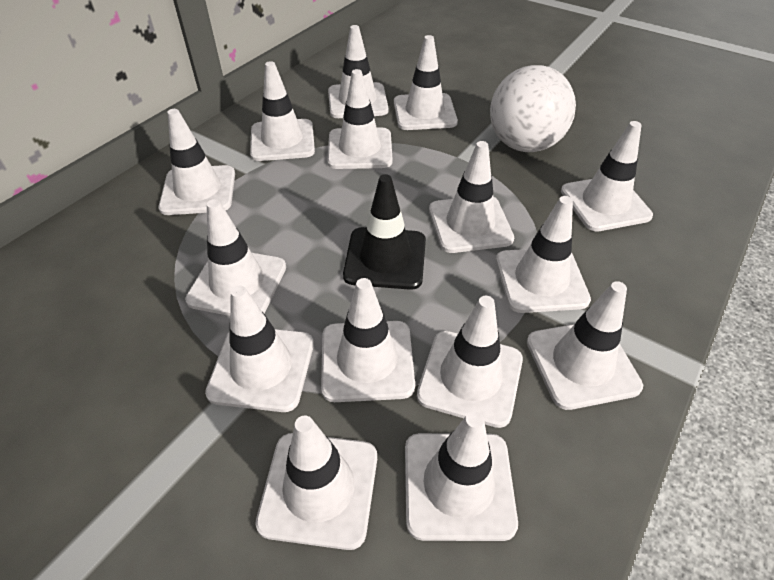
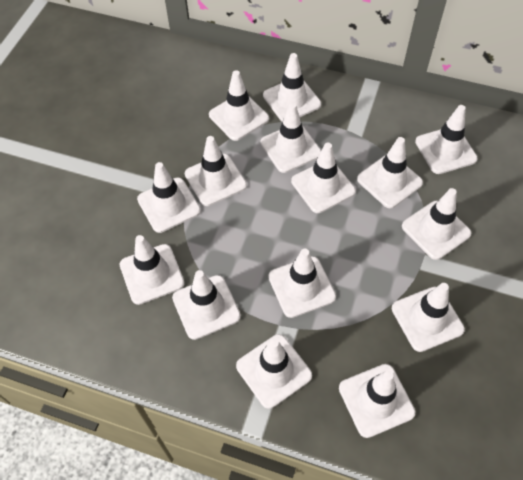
black traffic cone: [343,174,426,290] = 1 -> none = 0
white ball: [490,65,576,152] = 1 -> none = 0

